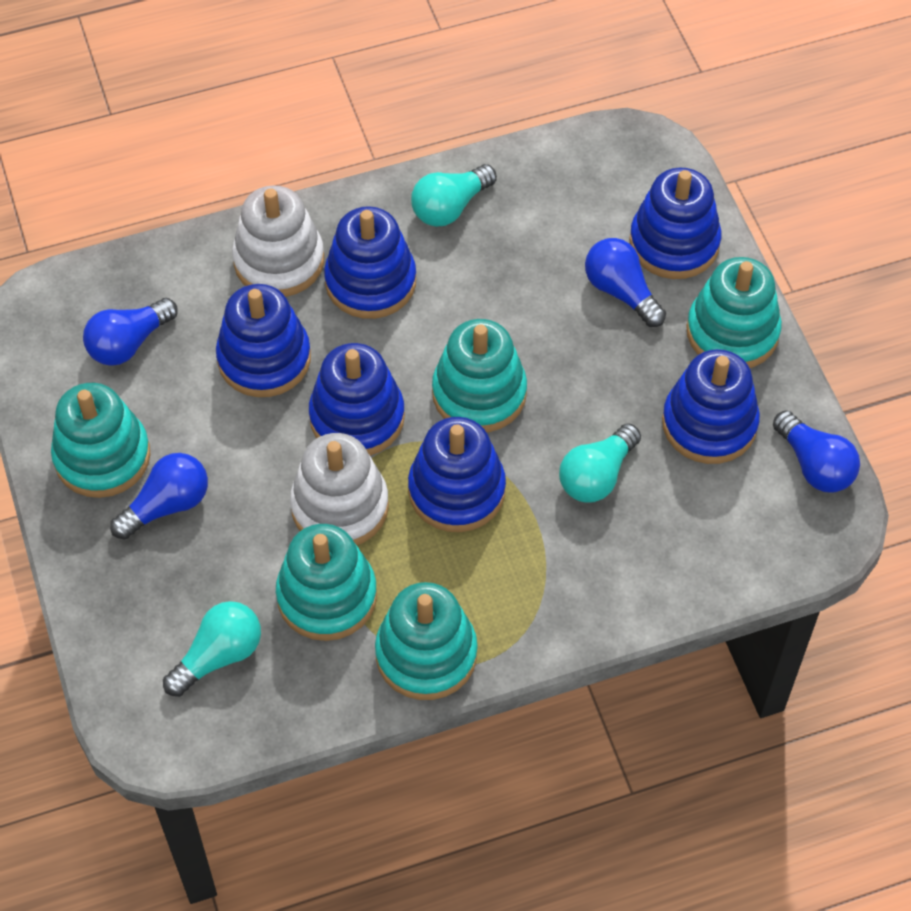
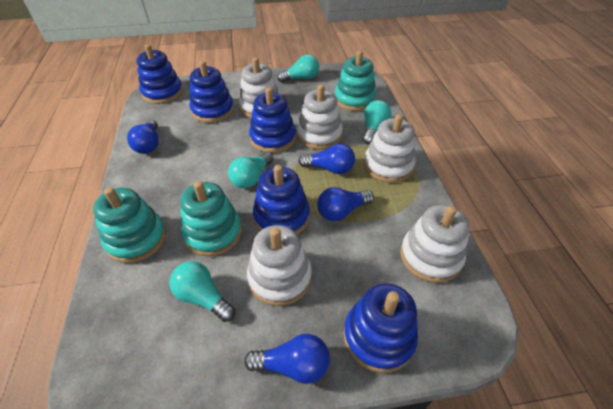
blue stacking toy: [216,284,311,397] [309,343,405,456] [324,206,416,319] [408,417,506,532] [629,168,721,279] [662,349,760,464] = 6 -> [137,44,183,104] [189,61,234,123] [249,87,296,153] [253,165,310,234] [344,283,418,373] = 5
turquoise light bulb: [163,601,261,697] [411,164,497,227] [559,423,641,503] = 3 -> [169,261,236,322] [228,152,273,188] [277,54,319,83] [362,100,392,144] = 4
turquoise stacking toy: [51,383,151,498] [276,524,377,641] [375,582,478,700] [432,319,527,432] [686,257,782,368] = 5 -> [93,187,166,263] [180,181,242,257] [335,51,376,111] = 3
white stacking toy: [232,185,324,297] [290,433,389,545] = 2 -> [238,57,279,118] [247,225,312,306] [297,84,343,150] [364,114,416,183] [400,205,469,283] = 5

